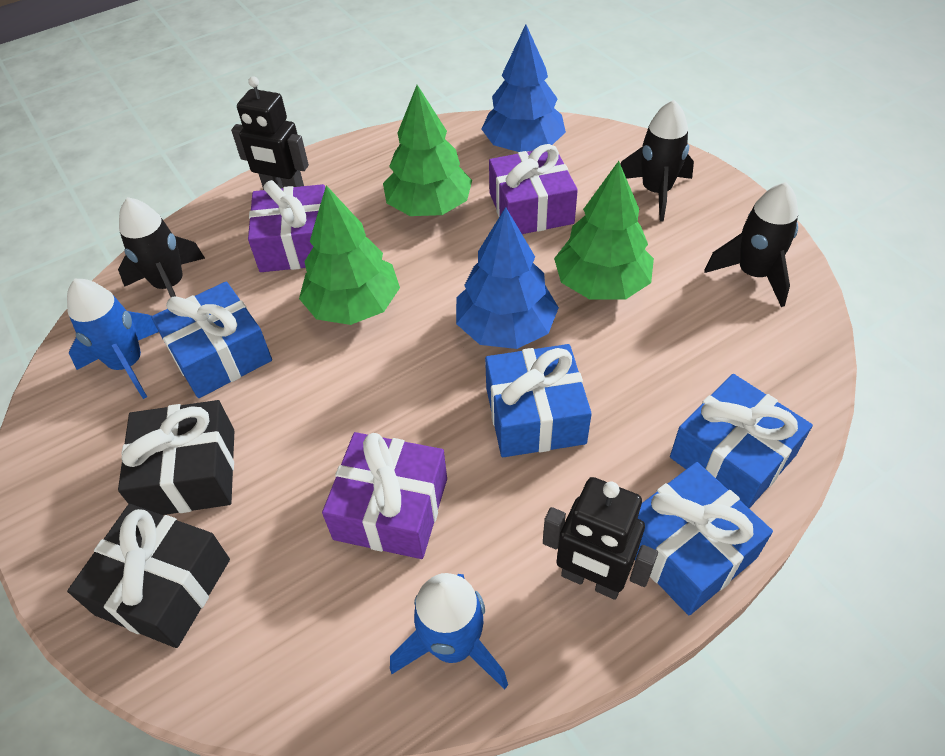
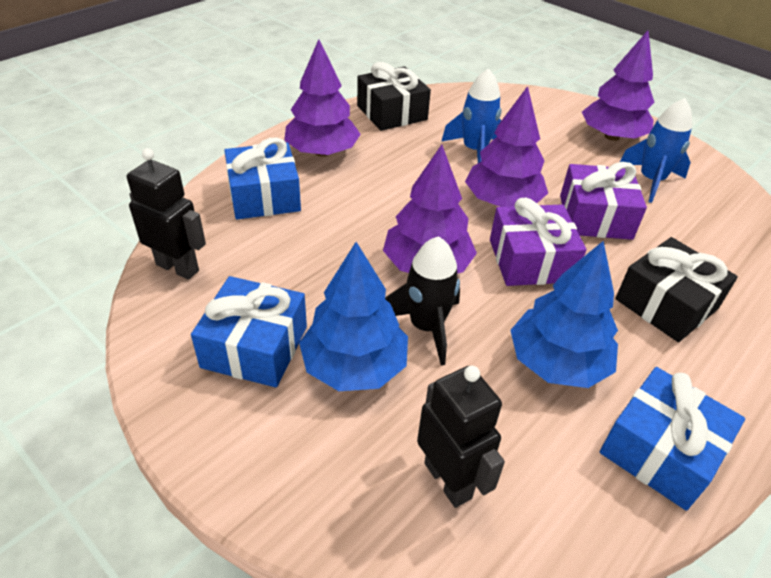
black rocket: [118,197,205,297] [620,100,694,221] [704,182,798,307] = 3 -> [385,236,460,366] = 1
blue gift: [151,282,272,398] [485,344,592,457] [635,462,773,615] [670,374,813,509] = 4 -> [191,276,307,387] [224,137,301,219] [600,367,745,511] = 3
green tree: [299,185,400,325] [383,85,472,216] [554,161,654,300] = 3 -> none = 0
purple gift: [248,180,325,272] [322,432,447,559] [489,144,578,234] = 3 -> [490,198,586,286] [560,162,647,240] = 2
purple tree: none = 0 -> [284,39,361,157] [383,145,477,274] [465,86,548,207] [582,30,655,141] = 4

